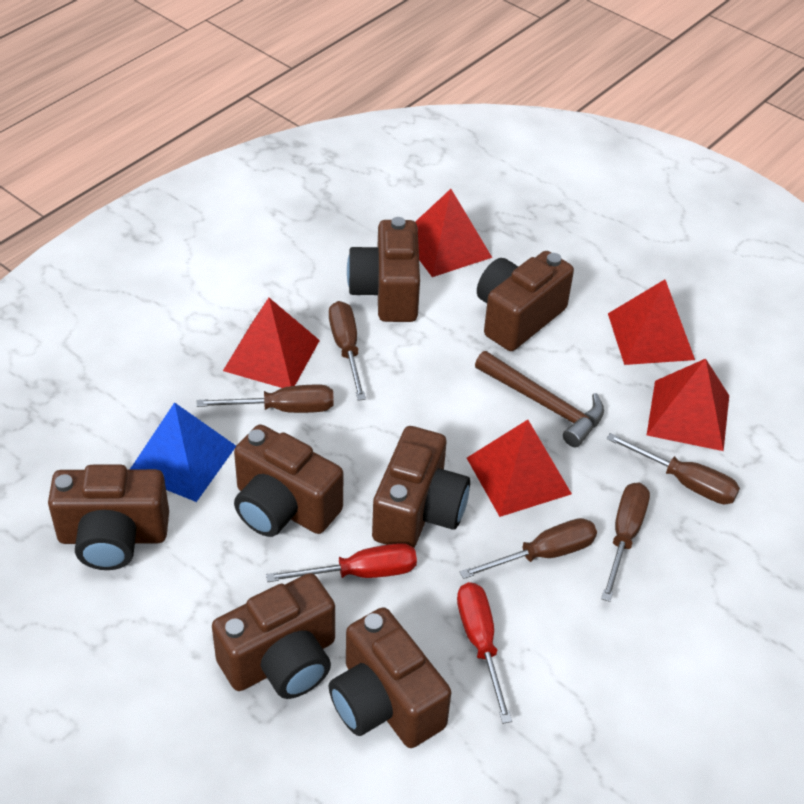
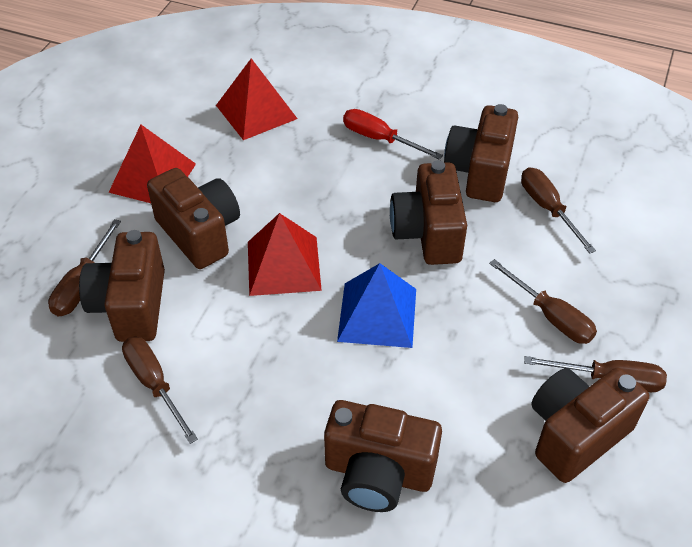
brown camera: [48,465,169,570] [212,573,335,699] [234,424,343,537] [329,607,451,748] [347,217,420,322] [372,426,470,548] [477,251,574,351] = 7 -> [79,230,165,342] [147,168,240,269] [324,400,442,512] [390,160,467,265] [444,104,518,202] [531,368,649,483] = 6
brown hammer: [475,351,604,447] = 1 -> none = 0
red pyramid: [223,298,320,388] [415,189,492,277] [467,420,572,517] [608,280,695,365] [647,358,729,451] = 5 -> [108,125,196,203] [216,58,298,140] [248,213,322,296] = 3
red screwdriver: [266,543,417,582] [457,582,512,724] = 2 -> [343,109,443,160] = 1

